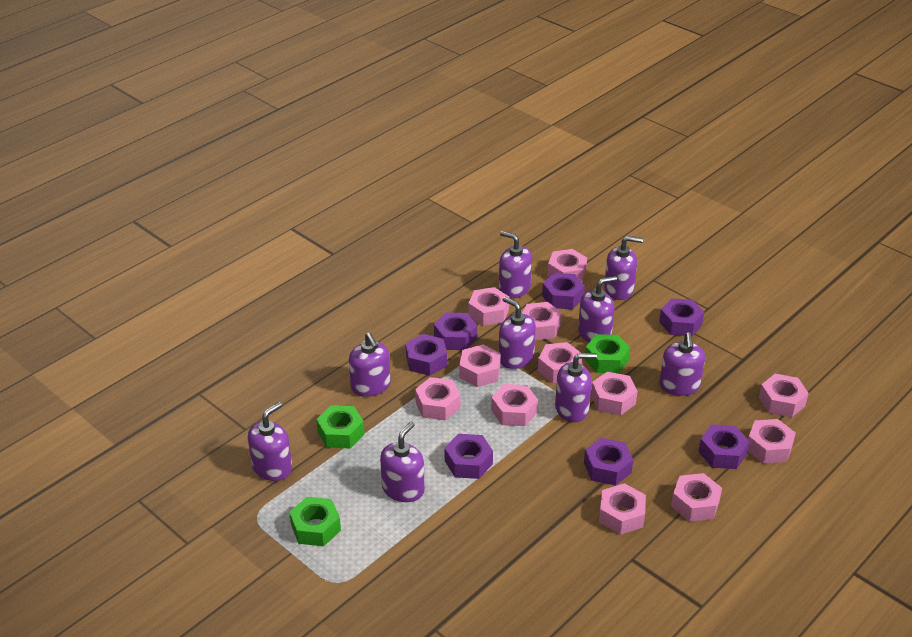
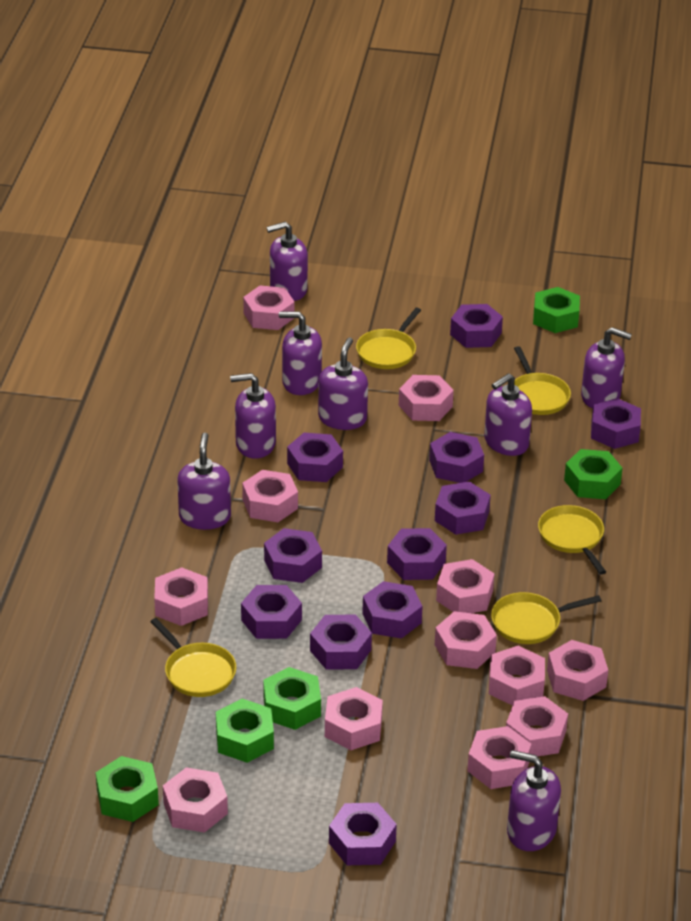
green nut: [289,497,341,546] [316,405,364,448] [585,334,630,373] = 3 -> [96,756,159,822] [216,699,274,763] [263,667,321,730] [533,287,580,333] [564,449,623,499] = 5
purple nut: [406,334,447,376] [434,313,477,350] [445,434,493,479] [542,273,585,309] [584,438,633,486] [659,298,704,336] [698,424,750,469] = 7 -> [241,585,302,639] [264,528,322,583] [287,433,343,482] [310,615,372,670] [329,803,397,865] [362,581,423,639] [387,528,447,580] [429,432,484,483] [435,482,491,535] [450,304,503,348] [591,398,641,449] = 11
purple soap dispenser: [248,402,292,481] [349,333,391,397] [380,422,425,502] [499,231,532,298] [499,297,536,369] [555,353,597,422] [578,276,617,342] [604,236,643,300] [659,332,705,396] = 9 -> [177,433,231,530] [230,373,276,459] [266,222,308,301] [279,312,322,395] [318,337,368,430] [484,373,532,456] [507,750,561,851] [581,327,632,408] = 8
yellow pan: none = 0 -> [150,618,236,697] [356,307,421,369] [491,592,601,644] [514,346,571,415] [538,505,606,575] = 5

